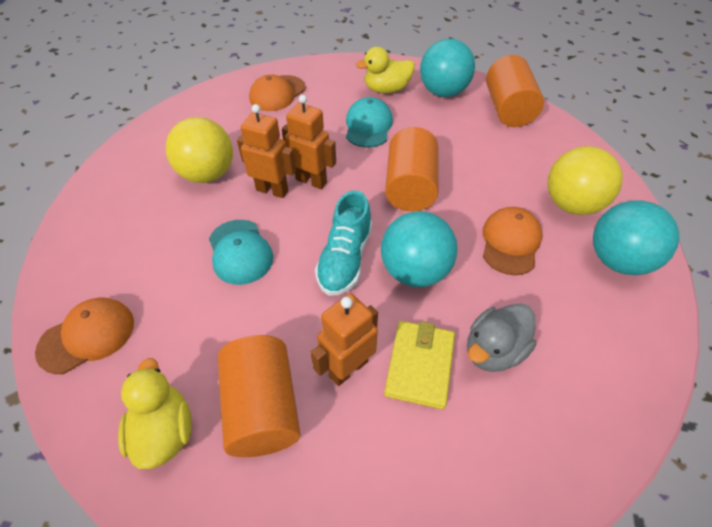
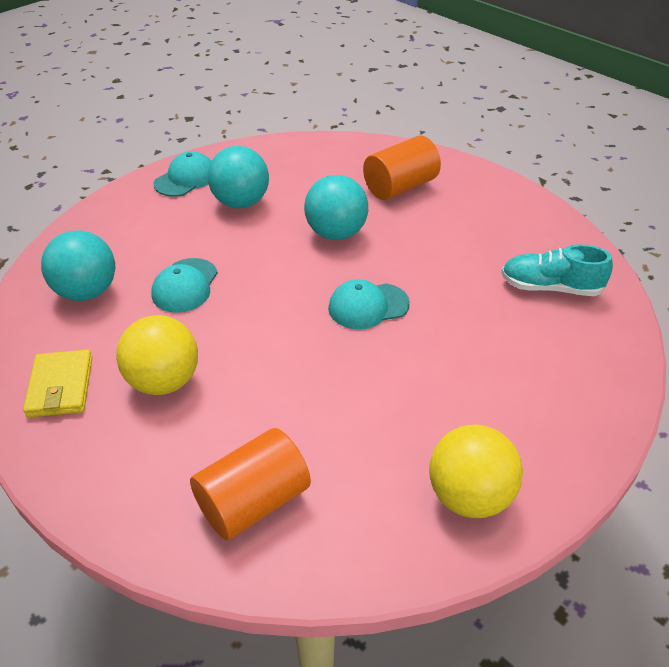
grey duck: [467,303,537,372] = 1 -> none = 0
orange cap: [35,297,134,374] [249,74,306,111] [483,207,542,275] = 3 -> none = 0
orange cylinder: [218,335,301,457] [385,127,439,211] [486,55,544,127] = 3 -> [190,428,311,541] [363,136,441,200] = 2
orange robot: [237,104,296,198] [282,95,336,189] [311,293,378,386] = 3 -> none = 0
turquoise cap: [209,220,273,285] [346,97,393,148] = 2 -> [151,258,218,313] [154,151,211,197] [328,279,410,329] = 3
yellow duck: [118,358,192,469] [356,47,415,94] = 2 -> none = 0

